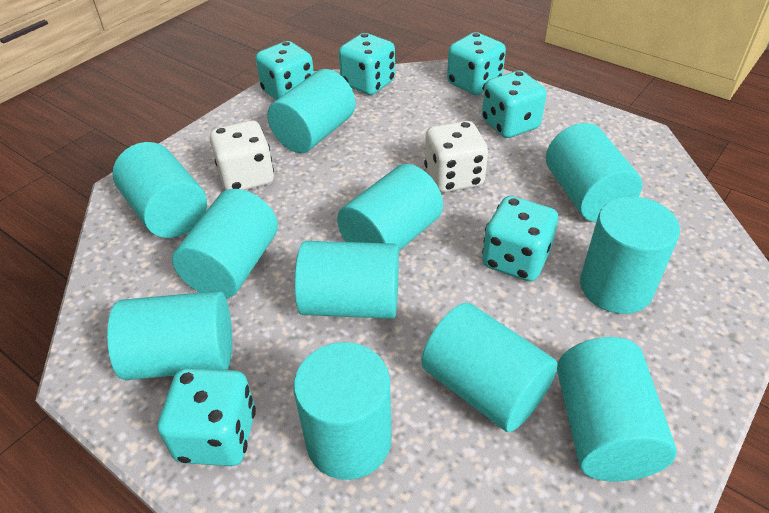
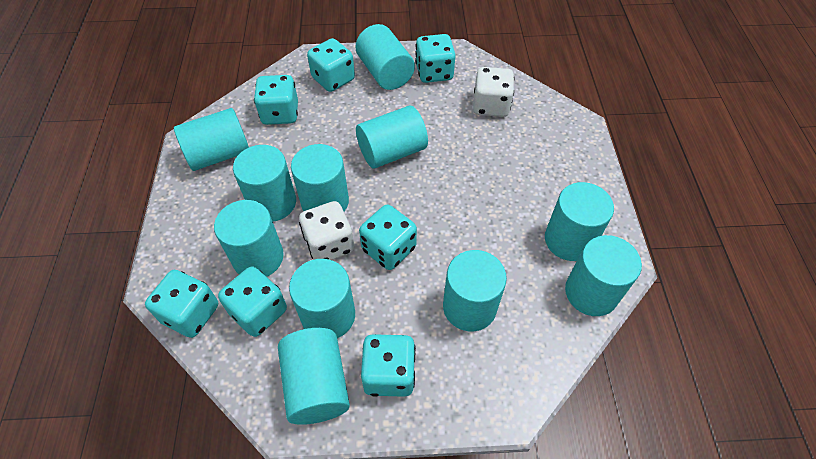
turquoise dice: [158,368,256,466] [256,41,314,100] [339,33,395,95] [447,32,506,95] [482,71,547,138] [482,196,558,282] = 6 -> [145,270,218,338] [218,267,287,337] [254,75,298,125] [307,38,355,92] [359,205,417,270] [361,334,416,397] [415,34,456,83] = 7

